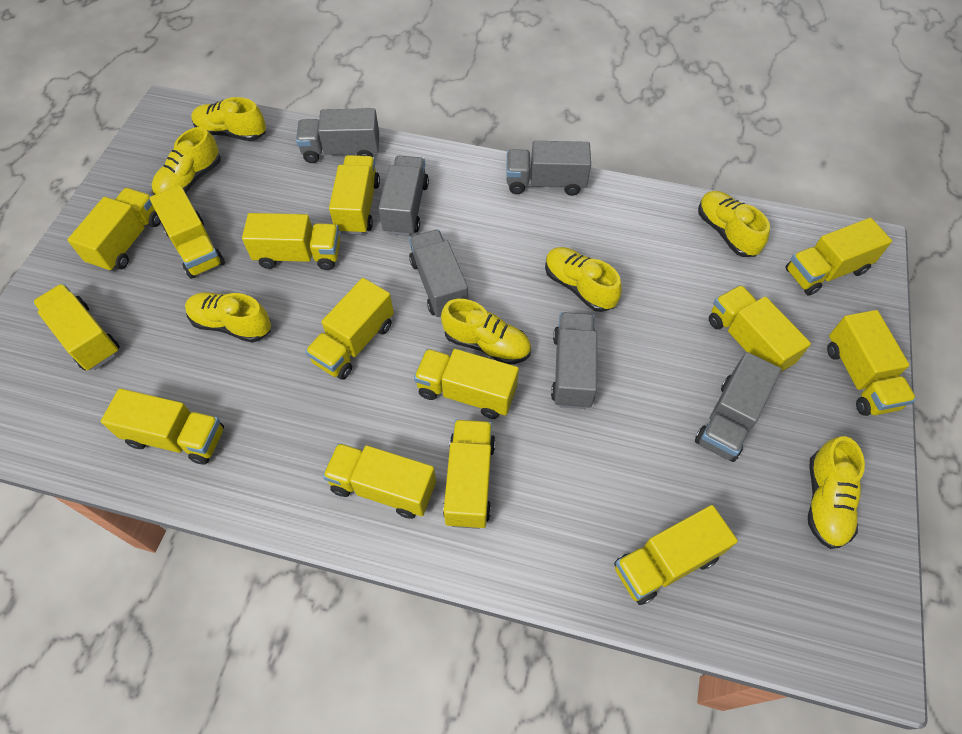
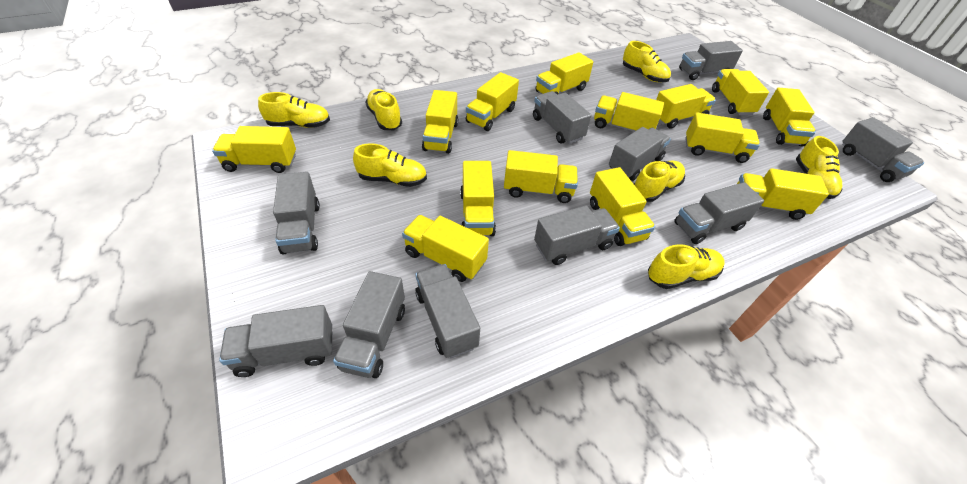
grey truck: [296,108,379,163] [379,156,429,236] [409,230,468,317] [506,141,591,196] [551,312,597,409] [695,352,781,462] = 6 -> [219,305,332,377] [273,172,320,254] [333,271,405,378] [415,264,480,358] [533,91,592,144] [534,205,620,265] [609,127,671,181] [674,182,764,244] [679,41,743,80] [842,117,924,182] = 10

